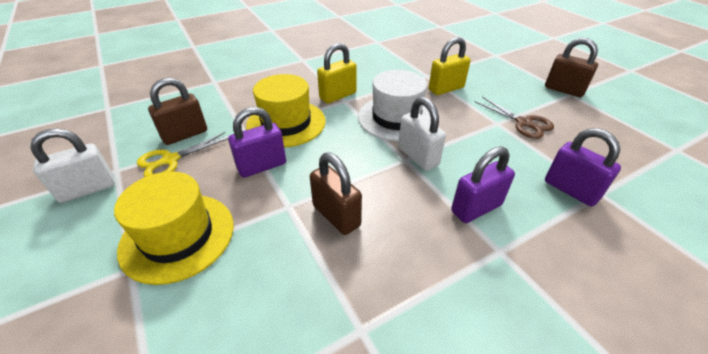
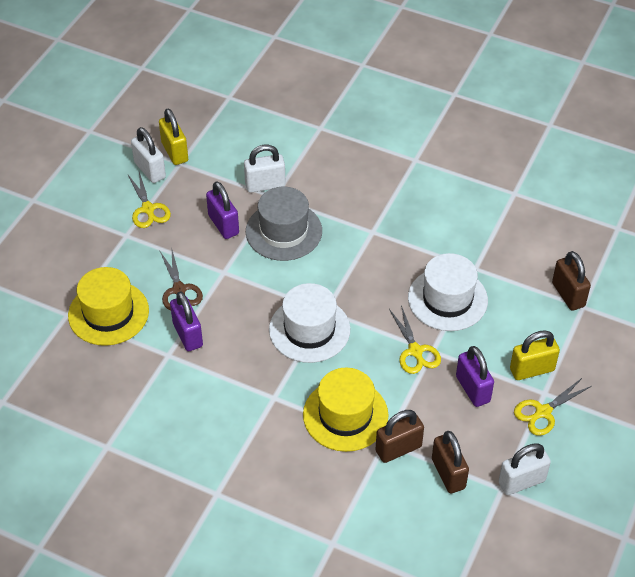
grey hat: none = 0 -> [246,187,322,261] = 1
white hat: [358,70,431,142] = 1 -> [269,283,350,363] [408,253,488,331] = 2
white padlock: [30,128,115,203] [398,97,446,171] = 2 -> [131,127,166,183] [244,145,286,193] [499,443,551,495] = 3
yellow scissors: [137,132,228,177] = 1 -> [128,172,171,228] [389,305,441,374] [514,377,592,436] = 3

